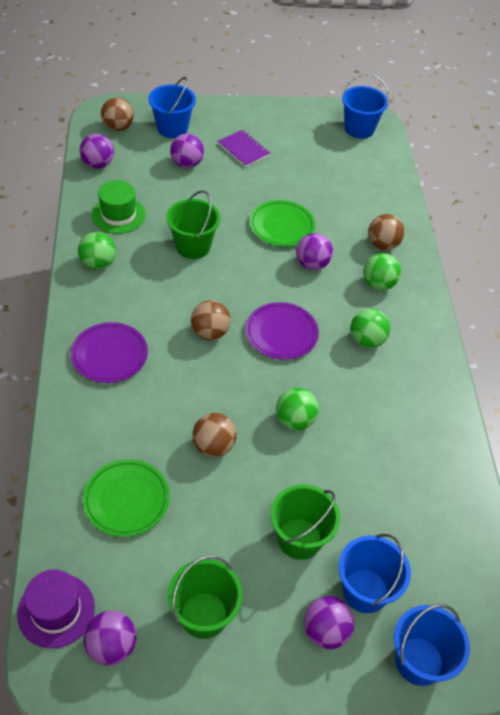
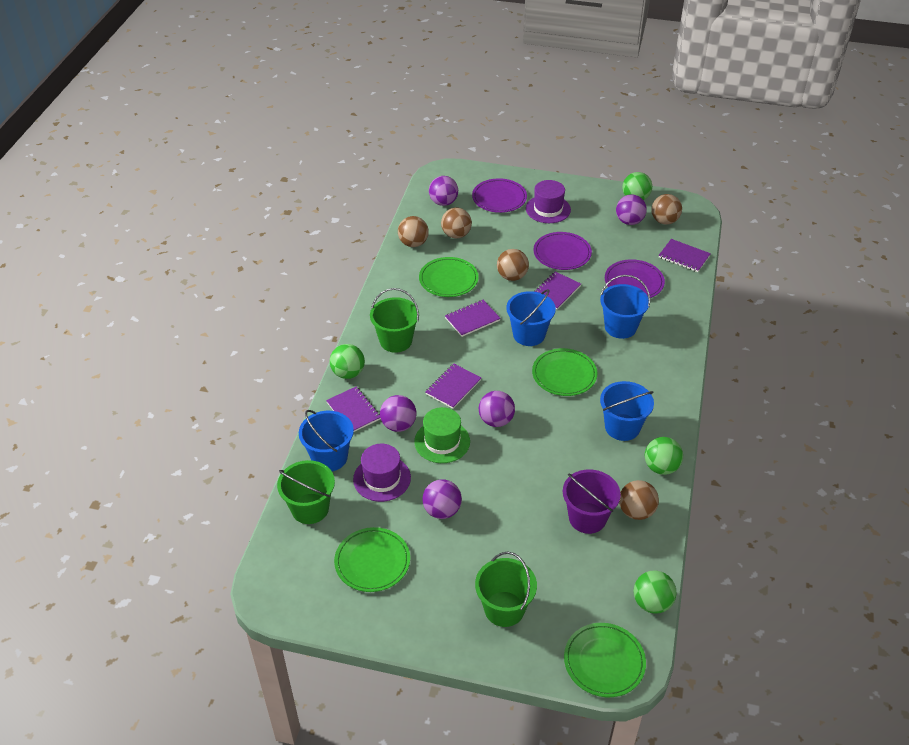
brown ball: [101,97,134,131] [191,300,231,340] [192,413,237,457] [368,214,405,250] = 4 -> [398,216,429,247] [441,208,472,238] [497,249,529,281] [619,480,659,520] [651,194,682,225] = 5
green plate: [83,459,169,537] [250,200,315,247] = 2 -> [334,527,410,592] [419,257,479,297] [532,348,597,396] [564,623,646,697] = 4
purple bucket: none = 0 -> [563,469,621,534] = 1
purple hat: [17,570,95,648] = 1 -> [353,444,411,502] [526,180,571,223] = 2
purple notebook: [218,130,270,167] = 1 -> [326,386,381,432] [426,364,481,409] [445,300,501,337] [534,272,581,310] [659,239,711,272] = 5
purple plate: [71,322,148,383] [246,302,319,360] = 2 -> [472,178,527,213] [533,232,592,270] [605,259,665,298] = 3

